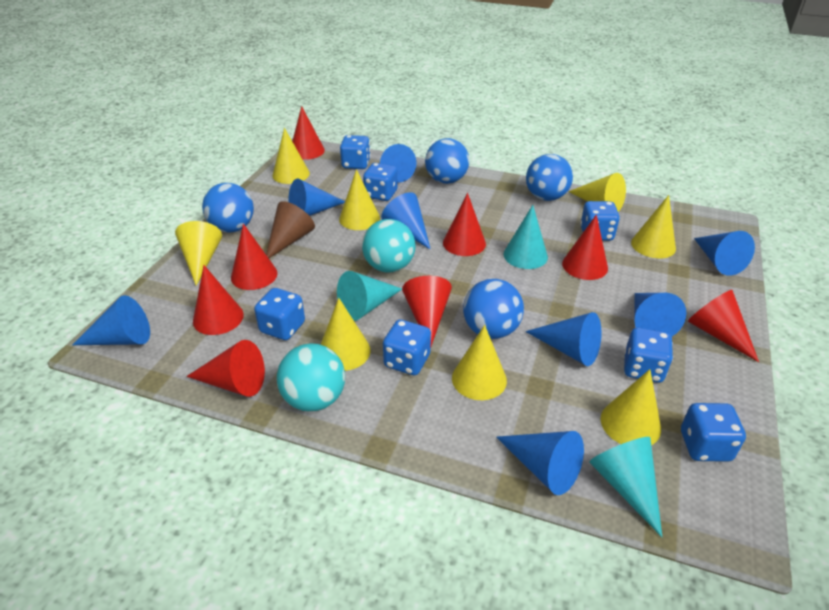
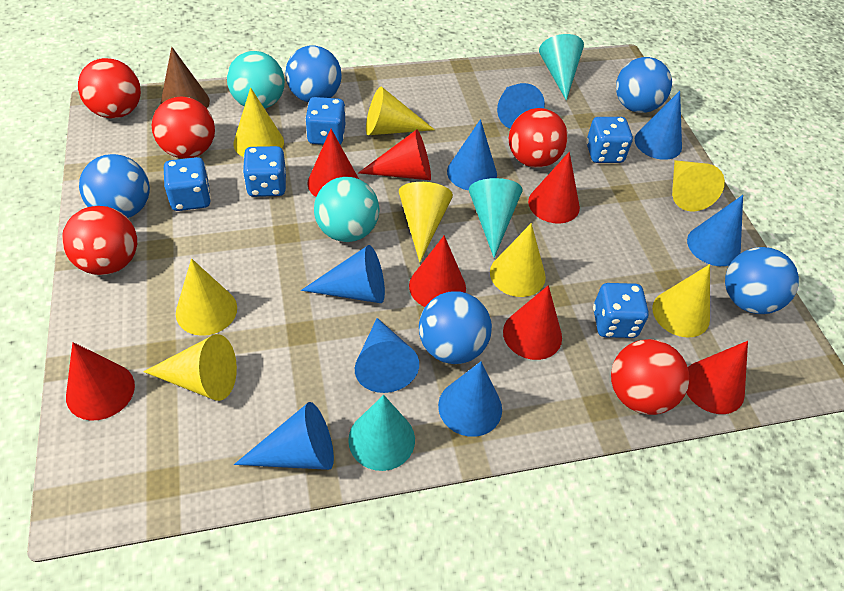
blue ball: [202,183,254,233] [425,138,469,184] [463,279,524,339] [526,154,573,201] = 4 -> [79,154,150,218] [285,45,342,103] [419,292,492,364] [616,57,672,113] [725,247,799,314] = 5
blue dice: [254,288,305,340] [340,135,371,169] [363,163,398,201] [383,320,431,375] [580,201,620,241] [624,327,673,383] [681,403,746,462] = 7 -> [164,157,211,211] [243,146,286,197] [305,97,346,145] [586,117,633,163] [593,283,649,338] = 5
red ball: none = 0 -> [62,206,137,275] [78,58,141,119] [151,97,215,159] [509,108,568,168] [611,339,689,415] = 5
red cone: [186,340,265,397] [193,265,244,335] [231,224,278,290] [292,106,325,160] [402,276,452,346] [443,193,486,256] [562,214,608,280] [688,290,759,362] = 8 -> [66,342,135,421] [307,129,359,197] [358,130,431,180] [409,236,466,307] [503,285,562,360] [528,152,580,224] [686,341,748,414] = 7

